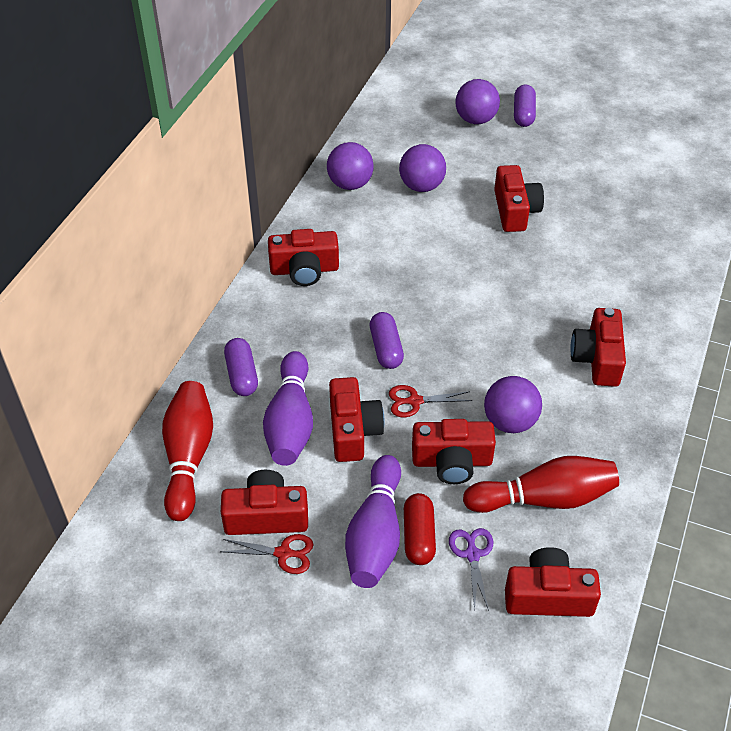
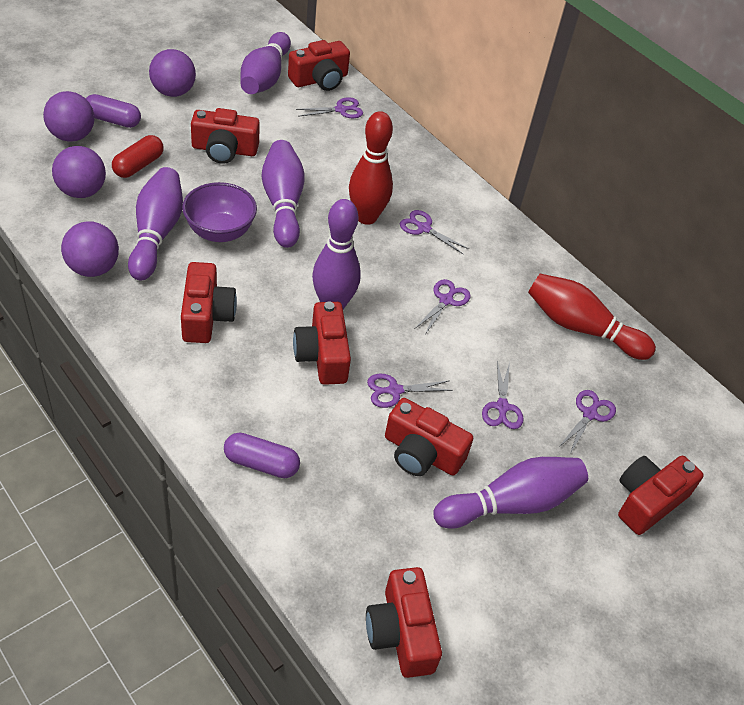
purple bowl: none = 0 -> [182,182,257,242] = 1
purple bowling pin: [263,351,313,466] [345,455,401,588] = 2 -> [128,167,183,281] [240,32,291,94] [262,140,305,248] [312,199,361,309] [433,457,588,529] = 5
purple capsule: [224,338,258,396] [370,312,404,369] [514,84,536,127] = 3 -> [85,94,141,128] [224,432,300,478] = 2
purple scissors: [449,528,493,611] = 1 -> [296,97,363,118] [367,374,453,408] [400,210,469,254] [415,279,471,333] [482,361,524,429] [559,390,616,454] = 6
red scissors: [220,534,314,574] [389,385,472,417] = 2 -> none = 0

